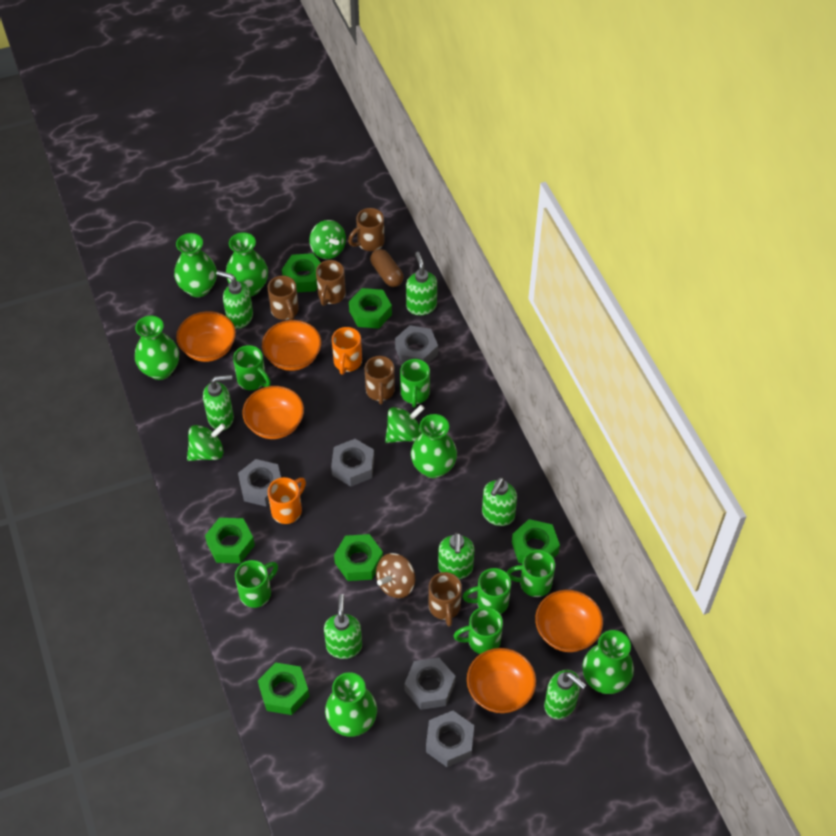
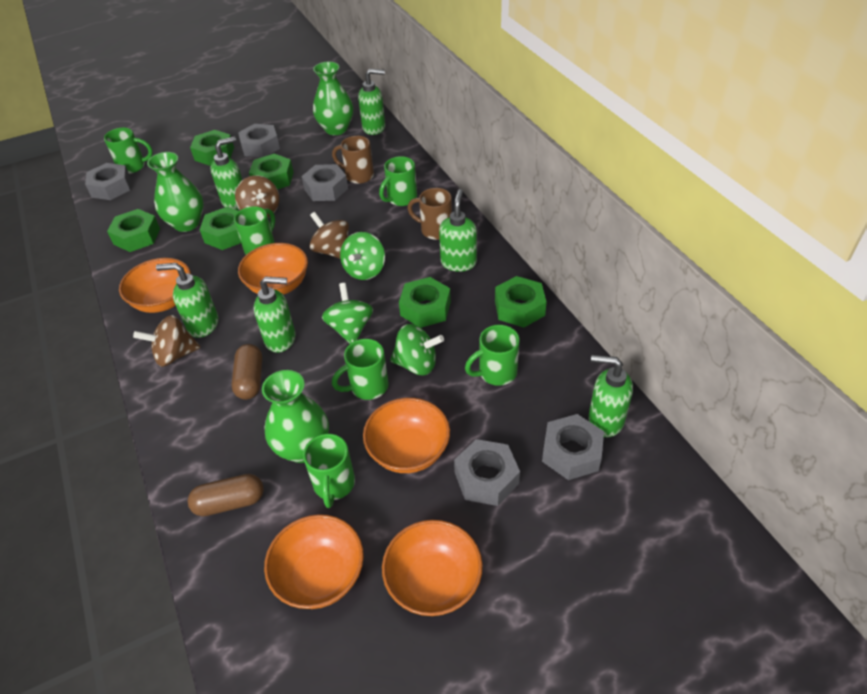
brown capsule: [370,249,403,287] = 1 -> [188,474,264,516] [232,344,262,400] = 2
brown mug: [268,276,299,320] [316,260,346,306] [348,208,384,251] [365,356,395,405] [429,572,462,626] = 5 -> [332,136,374,184] [407,188,452,240] = 2
brown spinning top: [376,553,415,598] = 1 -> [133,315,201,367] [235,175,279,217] [309,212,349,259] = 3
green soap dispenser: [203,375,234,431] [216,271,253,329] [324,594,362,659] [406,252,437,315] [438,532,475,580] [482,477,517,526] [544,670,586,719] = 7 -> [156,263,218,338] [210,137,242,210] [254,276,296,353] [358,69,385,135] [439,189,477,272] [588,355,633,437] = 6
green vase: [135,316,179,380] [174,233,217,297] [226,232,268,296] [325,672,377,737] [411,414,457,478] [582,630,634,694] = 6 -> [147,152,204,232] [262,370,329,463] [313,61,353,135] = 3
orange mug: [268,477,306,524] [332,327,362,375] = 2 -> none = 0

